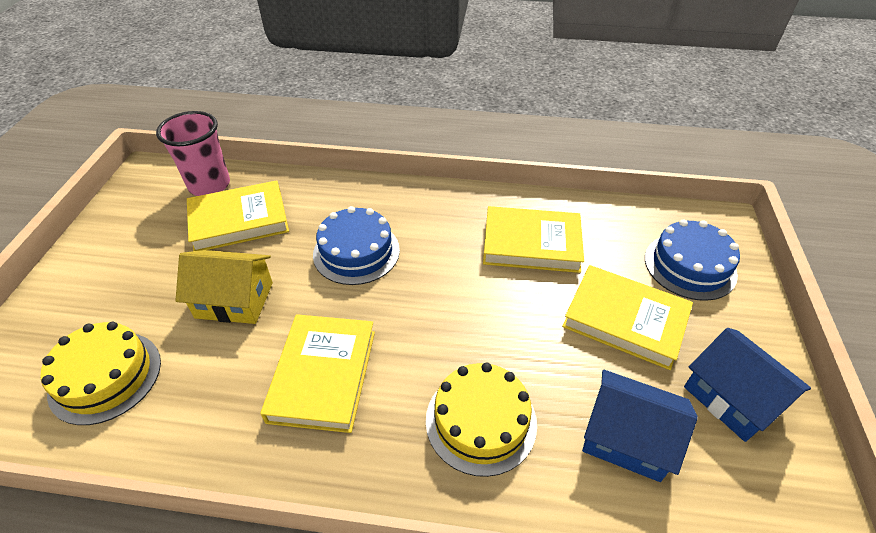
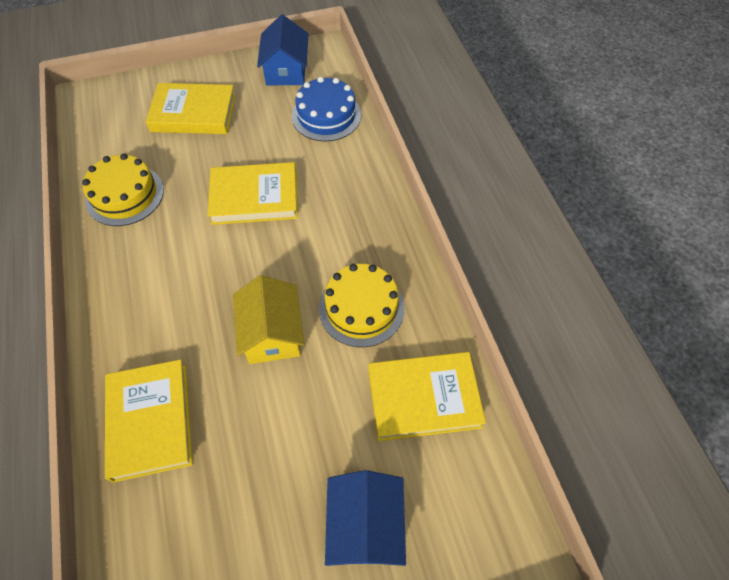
blue cake: [313,206,400,285] [645,219,740,301] = 2 -> [292,77,361,141] = 1
pink cup: [156,111,230,196] = 1 -> none = 0

